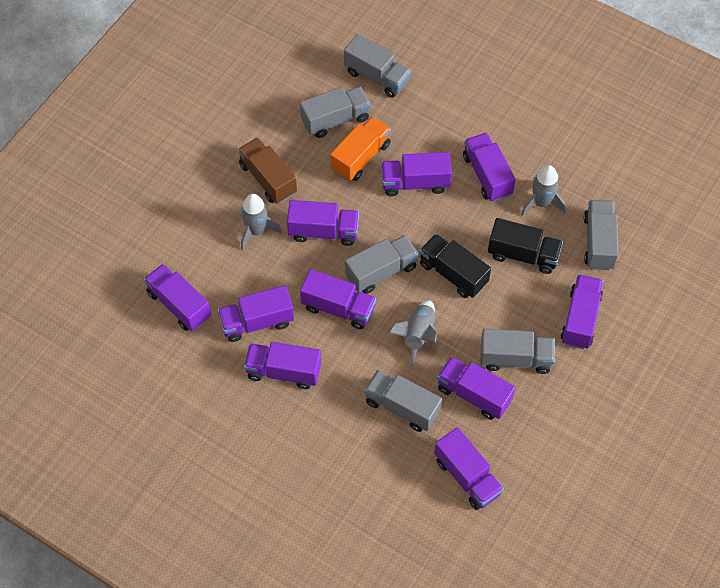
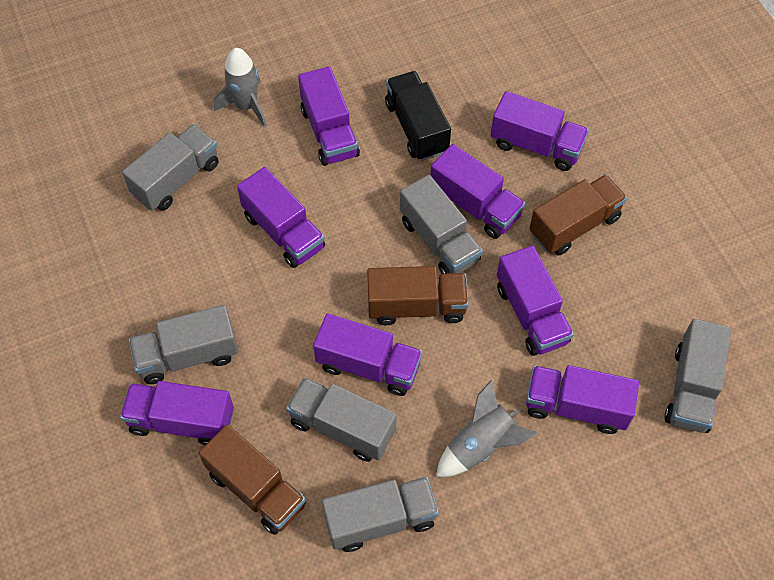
black truck: [419,234,491,298] [488,218,563,274] = 2 -> [385,71,451,161] = 1
brown truck: [238,137,297,204] = 1 -> [199,424,306,535] [367,266,469,325] [529,175,627,255] = 3
grey rocket: [241,194,282,250] [389,300,437,367] [521,165,566,216] = 3 -> [214,48,267,127] [436,380,537,477] = 2
orange truck: [330,116,391,181] = 1 -> none = 0
purple truck: [144,264,211,331] [218,285,294,342] [244,342,321,389] [287,200,359,246] [300,269,376,329] [381,152,452,196] [434,427,504,510] [437,356,515,420] [463,133,516,202] [561,274,603,349] = 10 -> [120,381,234,446] [237,167,325,268] [298,66,360,166] [313,313,422,396] [430,144,525,239] [491,91,589,171] [497,245,574,356] [526,365,639,434] = 8

